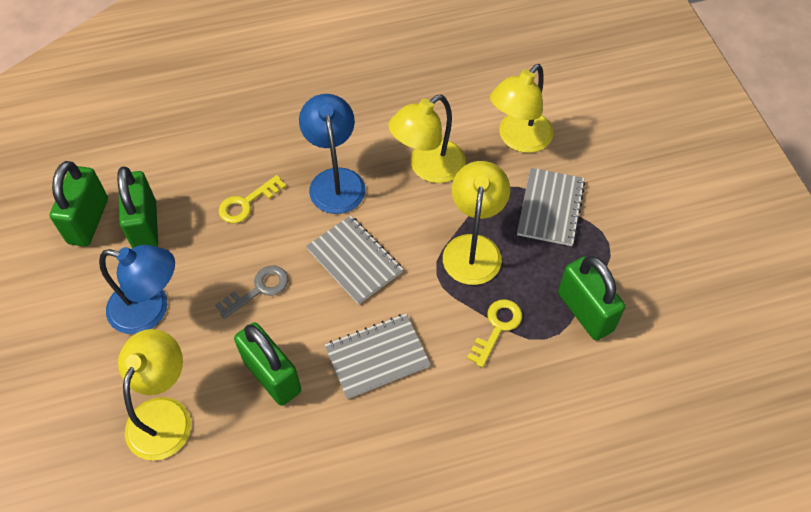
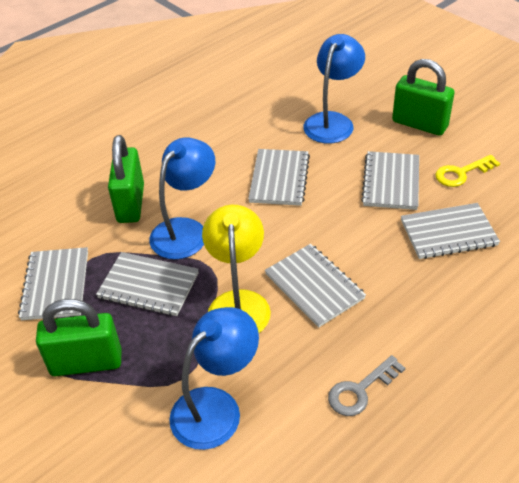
blue lamp: [99,245,175,334] [299,94,366,214] = 2 -> [149,138,215,259] [169,307,259,450] [303,34,365,143] = 3
green padlock: [50,161,108,247] [117,166,158,248] [234,322,301,406] [558,256,625,340] = 4 -> [36,299,121,376] [108,135,144,223] [392,59,455,136] = 3
grey notebook: [306,215,403,304] [325,314,431,399] [517,168,586,246] = 3 -> [18,247,88,320] [96,252,199,316] [248,149,310,206] [265,244,366,327] [361,151,419,210] [401,203,500,259] = 6
yellow key: [218,175,286,223] [467,299,522,368] = 2 -> [435,155,500,187] = 1
yellow lamp: [118,329,191,461] [388,95,466,183] [443,161,510,285] [490,64,553,153] = 4 -> [202,205,271,333] = 1

